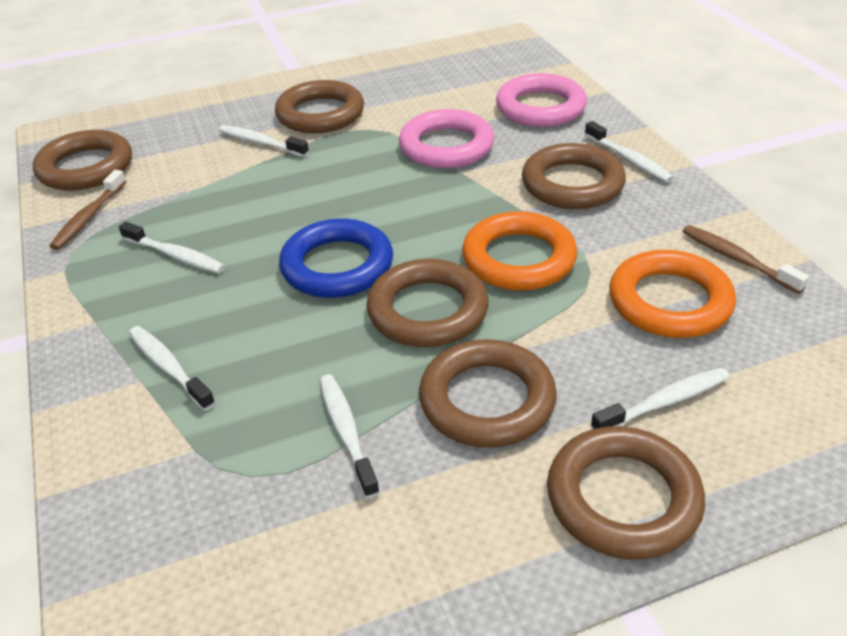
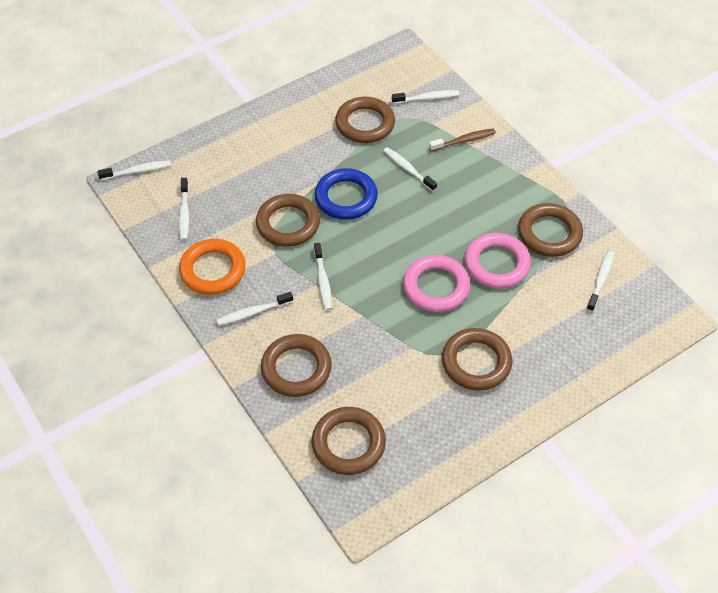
brown toothbrush: [50,170,126,250] [683,225,809,294] = 2 -> [429,128,496,151] = 1
orange ring: [462,211,578,291] [609,250,736,338] = 2 -> [179,239,246,295] = 1
white toothbrush: [119,222,225,274] [129,326,216,411] [218,125,309,157] [319,374,380,499] [585,121,674,183] [591,367,729,429] = 6 -> [97,160,171,180] [179,178,189,241] [217,292,293,326] [314,243,332,311] [383,147,437,192] [392,90,459,104] [587,251,615,312] = 7

